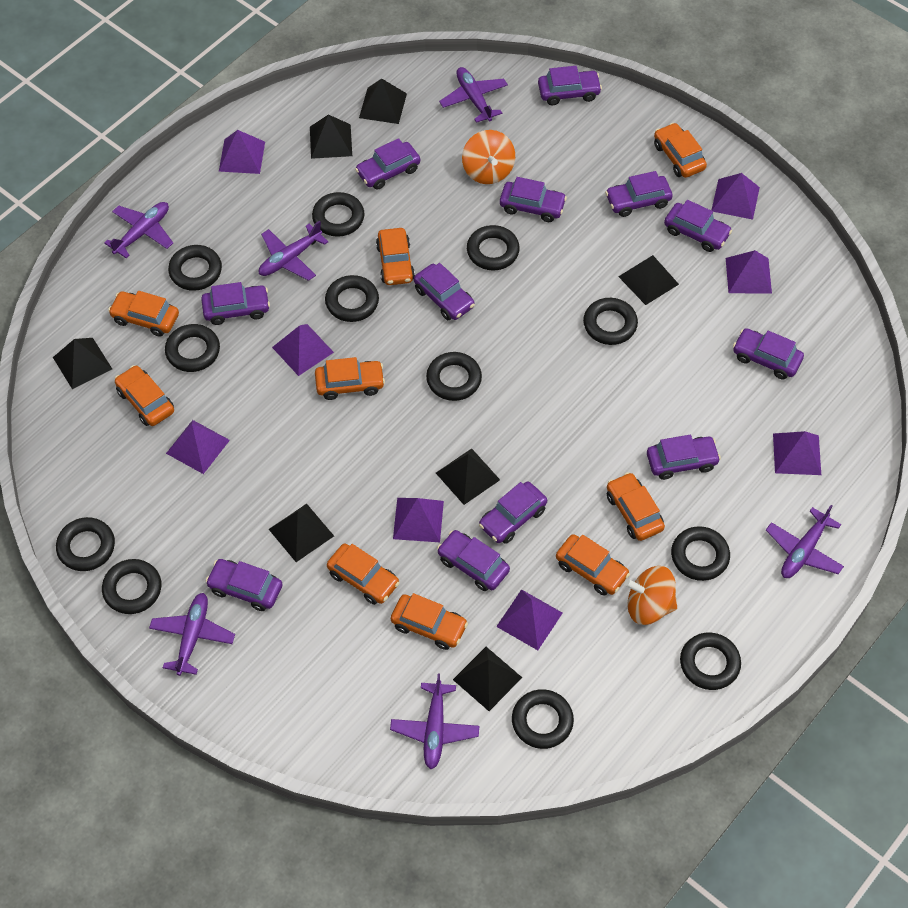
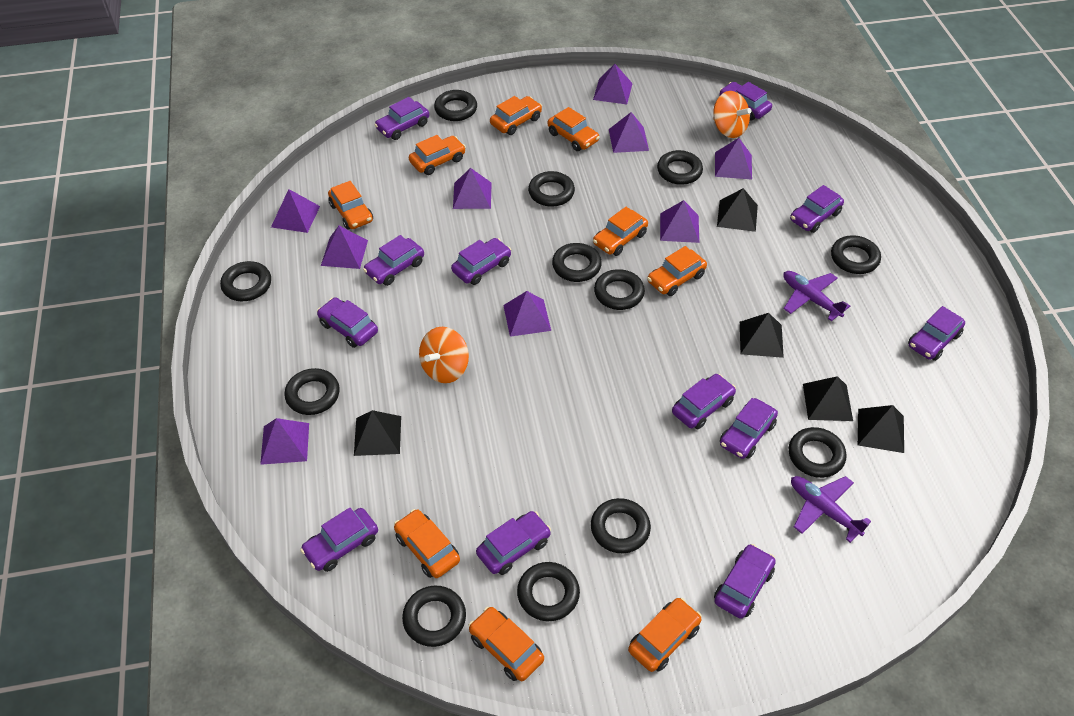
black pyramid: [53,338,112,389] [269,504,334,562] [310,114,352,159] [359,78,407,124] [436,448,500,505] [453,647,522,711] [618,255,679,305] = 7 -> [354,410,401,456] [717,188,758,232] [740,313,784,358] [803,376,853,421] [858,405,904,453] = 5
purple plane: [104,202,173,259] [149,593,235,676] [259,221,328,281] [390,673,479,769] [439,67,508,123] [766,505,844,578] = 6 -> [783,271,850,321] [791,476,871,543] = 2
purple pyramid: [166,420,230,474] [219,130,265,174] [272,324,334,376] [393,498,444,542] [496,589,562,650] [711,173,760,220] [726,250,772,294] [773,431,821,475] = 8 -> [260,418,309,465] [271,189,320,233] [321,226,368,269] [453,168,492,209] [503,291,551,337] [593,64,633,104] [609,112,649,153] [660,200,699,243] [715,138,752,179] = 9

